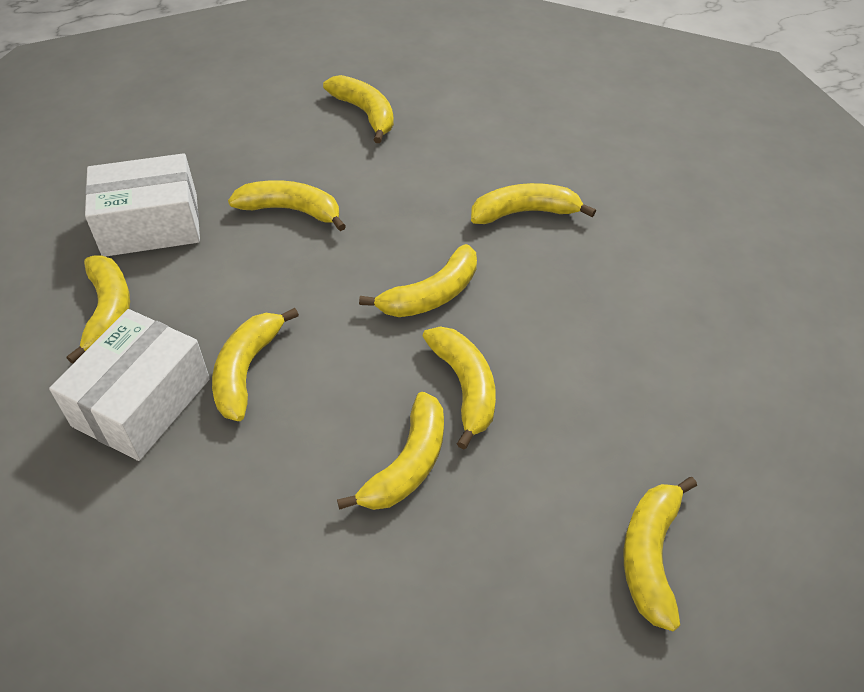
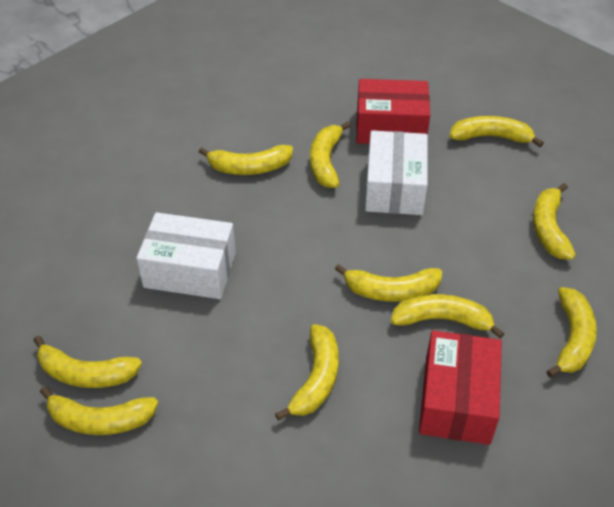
red box: none = 0 -> [356,79,430,144] [419,330,502,445] = 2
yellow banana: [67,255,130,364] [212,308,299,421] [228,180,346,231] [323,75,394,143] [337,392,444,510] [359,244,477,317] [422,326,496,449] [471,183,596,224] [624,477,697,631] = 9 -> [34,335,142,388] [40,386,158,435] [199,145,293,175] [275,324,339,421] [310,121,351,188] [335,264,442,302] [391,294,505,339] [450,116,544,147] [533,183,576,259] [546,287,597,378] = 10

